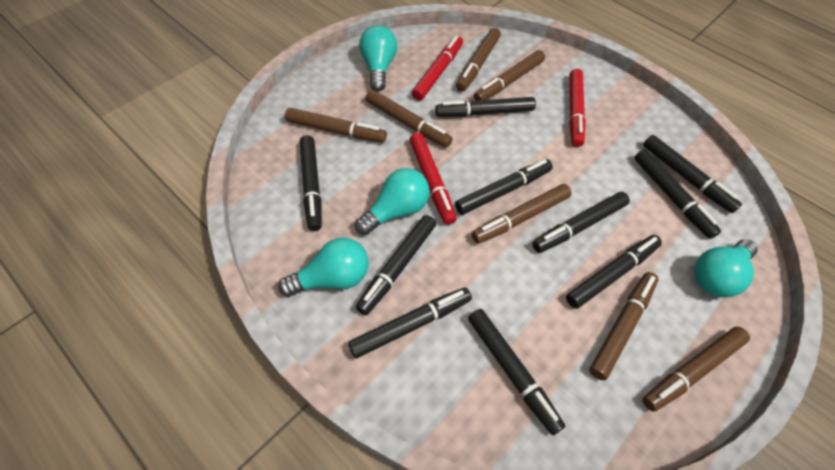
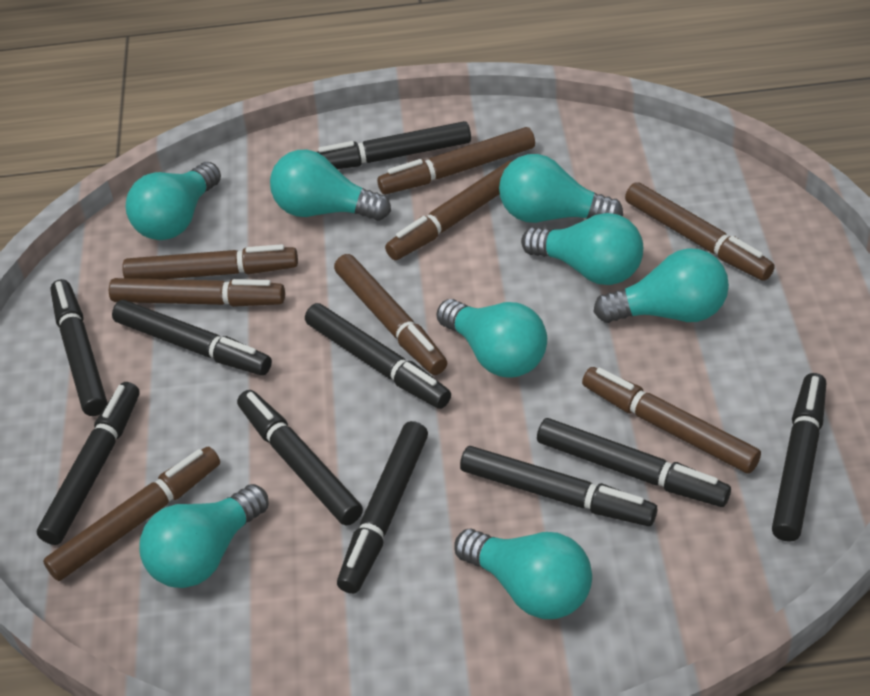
brown marker: [285,108,387,143] [366,90,453,147] [456,28,501,92] [472,184,572,244] [474,50,545,101] [589,272,659,380] [643,327,750,412] = 7 -> [43,446,220,581] [109,278,285,307] [122,244,298,279] [334,254,447,375] [377,127,535,194] [385,160,513,260] [582,367,761,474] [625,182,775,281] = 8
red marker: [410,133,457,225] [412,36,463,101] [569,69,586,147] = 3 -> none = 0
turquoise light bulb: [278,238,368,297] [355,168,429,235] [359,26,397,92] [694,239,758,298] = 4 -> [126,162,221,240] [140,484,269,588] [270,150,391,221] [436,299,547,377] [454,529,592,619] [499,154,623,223] [521,213,643,285] [594,248,729,323] = 8

